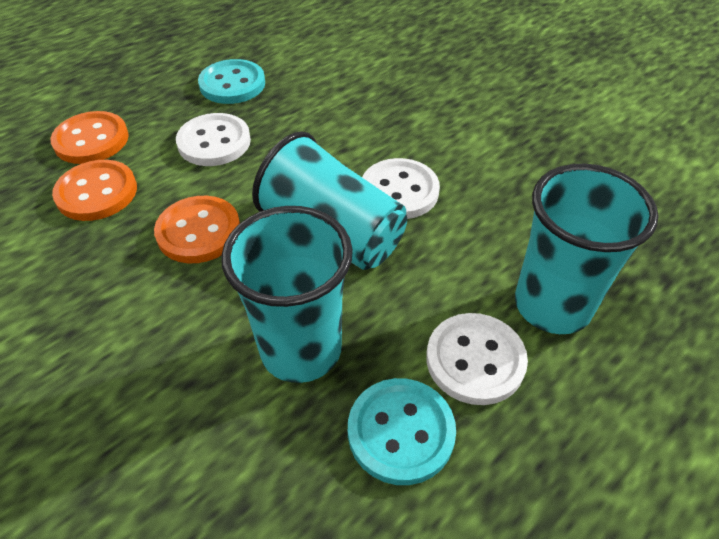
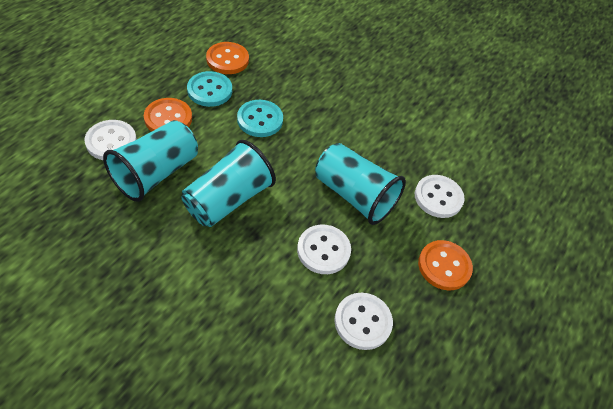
white button: [176,113,251,166] [362,158,440,219] [426,313,528,405] = 3 -> [84,120,137,160] [297,224,351,274] [334,293,393,350] [415,175,465,218] = 4

